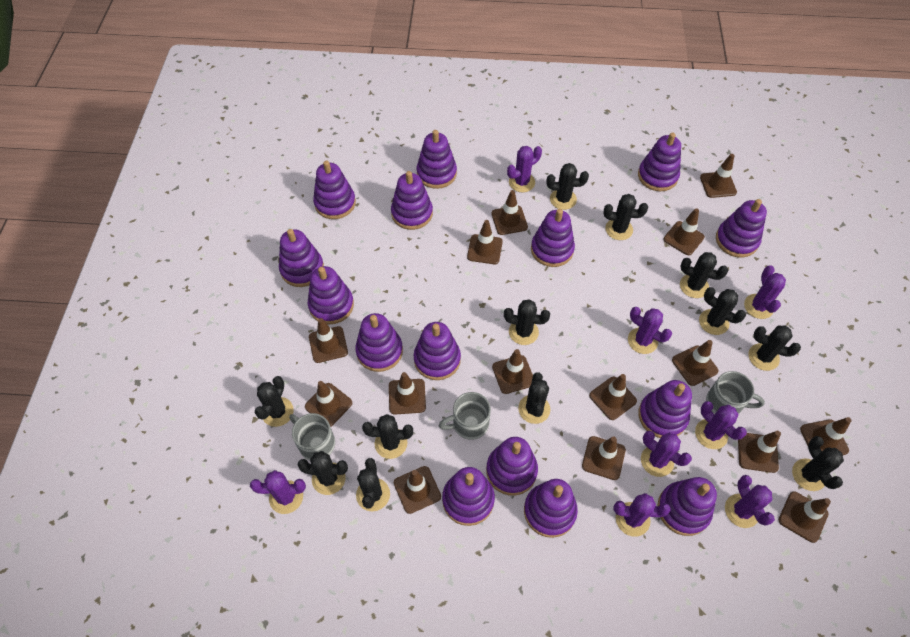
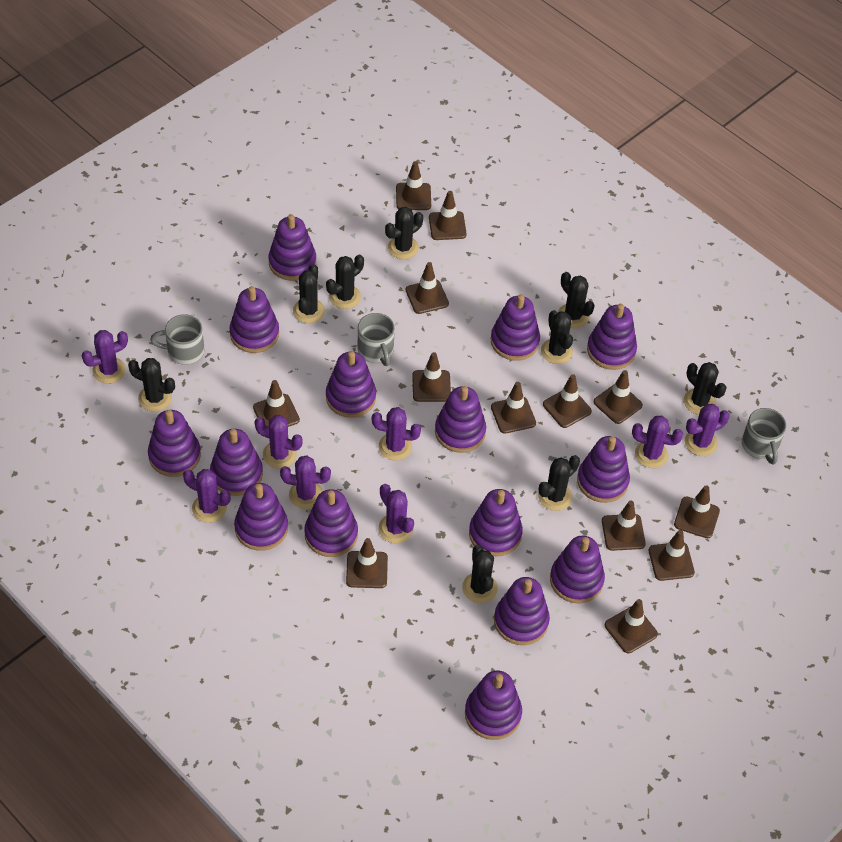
black cactus: [255,376,294,427] [298,451,348,495] [356,458,390,511] [362,414,413,459] [504,299,550,345] [518,372,550,424] [547,163,589,210] [603,194,648,240] [680,252,728,298] [699,287,746,335] [748,326,801,371] [792,436,844,491] = 12 -> [128,358,175,411] [293,264,325,323] [326,255,364,309] [385,207,423,259] [462,545,498,603] [538,455,580,511] [541,310,573,364] [558,272,595,328] [683,362,727,415] = 9
brown traffic cone: [305,381,352,427] [309,318,348,363] [389,372,426,414] [394,466,441,514] [467,220,503,264] [491,190,528,235] [492,349,533,394] [582,436,626,480] [589,374,637,420] [663,208,705,255] [672,340,718,386] [700,154,737,198] [738,431,781,473] [779,492,831,543] [800,417,852,455] = 15 -> [253,380,300,427] [346,538,388,588] [396,161,431,210] [406,262,449,314] [412,352,451,402] [429,191,467,240] [491,382,536,434] [543,374,592,428] [594,370,643,424] [602,500,646,551] [605,599,658,653] [649,530,695,581] [674,485,720,538] = 13

